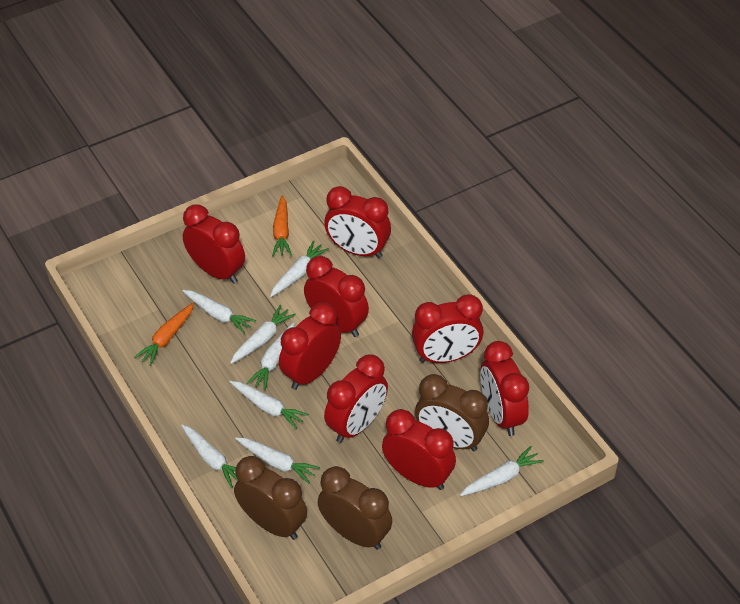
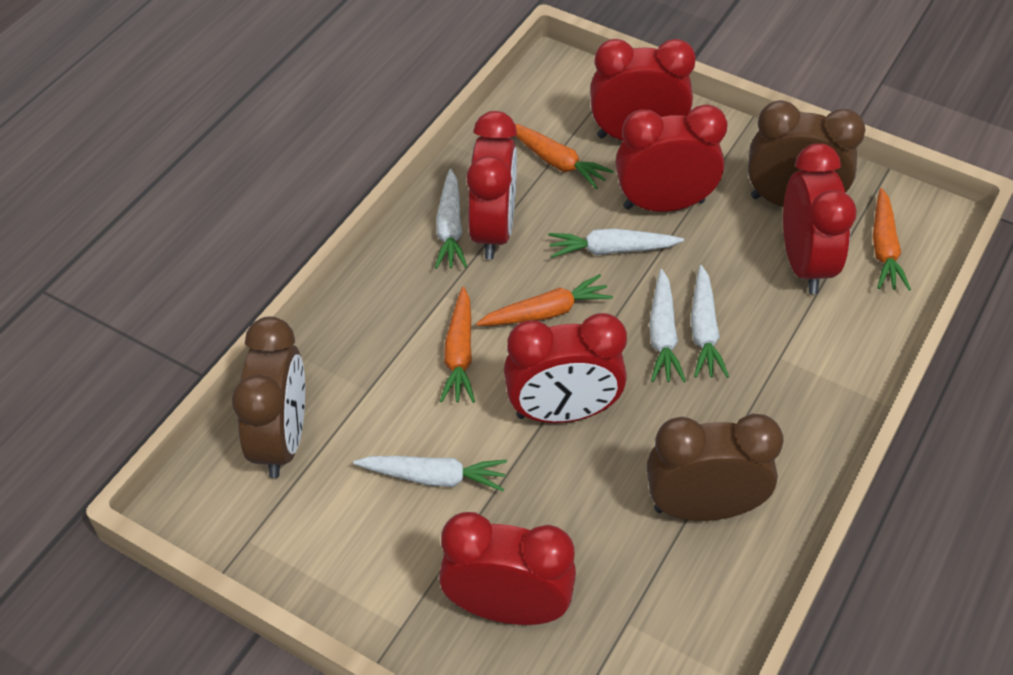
orange carrot: [134,303,194,366] [272,195,292,256] = 2 -> [440,287,475,403] [476,274,613,326] [515,124,614,189] [873,188,911,291] = 4
red clock: [183,204,245,284] [279,303,341,390] [304,256,369,337] [324,186,391,258] [324,355,388,443] [382,409,456,490] [412,294,484,363] [480,341,529,436] = 8 -> [439,512,576,625] [466,111,517,259] [504,313,627,423] [590,39,696,141] [616,104,727,212] [783,143,857,294] = 6
white carrot: [181,425,238,488] [182,290,256,334] [230,305,296,364] [230,381,309,430] [235,437,320,484] [246,322,295,390] [270,240,329,297] [460,446,544,496] = 8 -> [353,456,507,491] [435,169,467,269] [548,228,684,258] [649,269,686,382] [691,265,729,378] = 5

